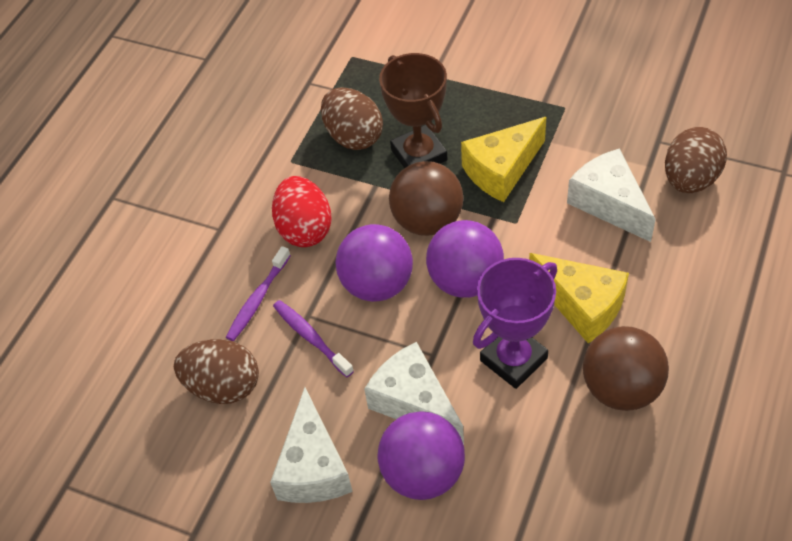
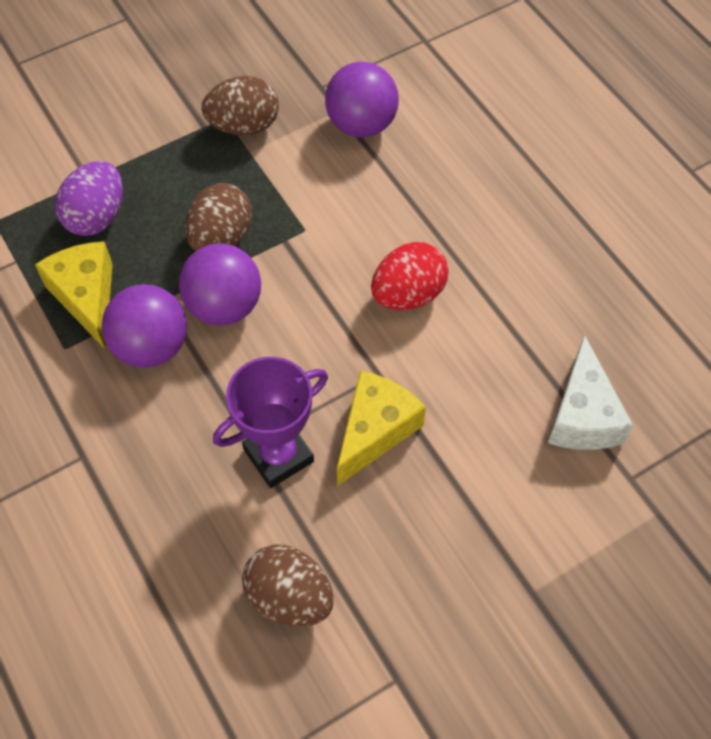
brown ball: [389,161,463,236] [583,326,669,411] = 2 -> none = 0
brown trophy: [379,53,447,168] = 1 -> none = 0
purple egg: none = 0 -> [55,161,123,236] = 1
purple toothbrush: [226,246,291,341] [273,300,354,377] = 2 -> none = 0
white cheese: [270,387,353,503] [364,342,464,445] [567,148,656,242] = 3 -> [548,334,633,450] = 1

